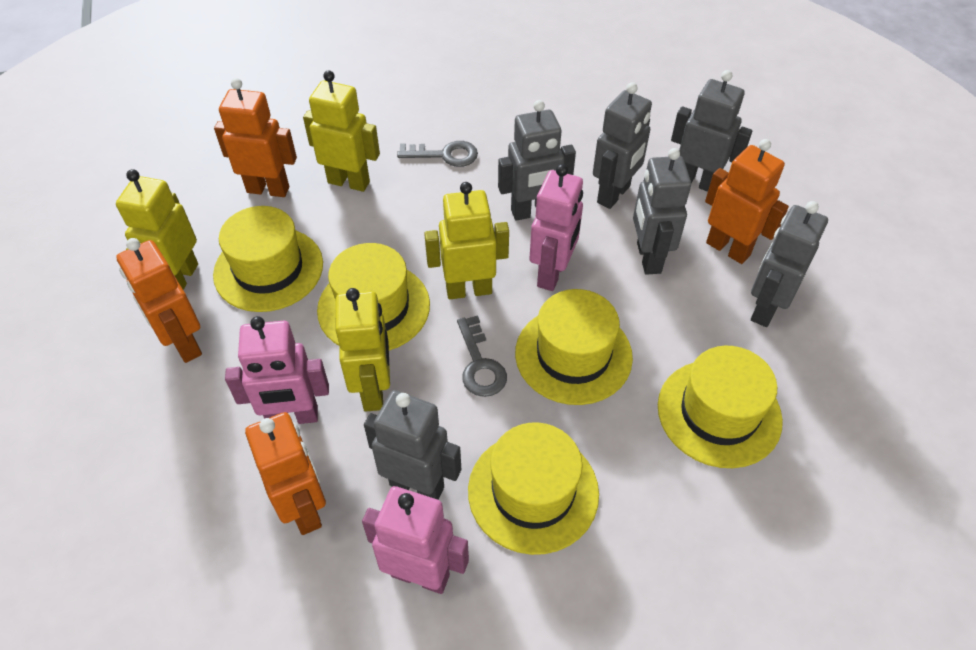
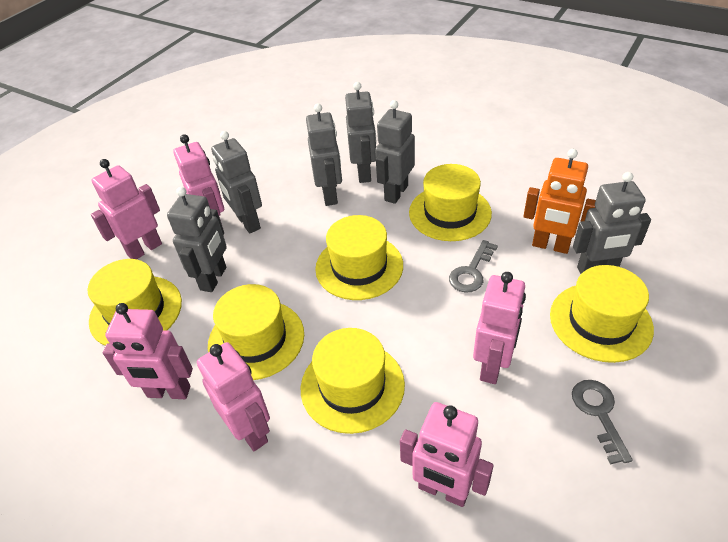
orange robot: [116,238,202,363] [214,78,297,197] [245,412,326,535] [705,139,789,264] = 4 -> [523,149,596,254] = 1
pink robot: [225,316,329,424] [362,486,469,594] [529,164,583,291] = 3 -> [91,159,162,259] [103,303,193,399] [173,134,224,224] [197,342,270,451] [400,402,494,507] [473,272,526,384] = 6
yellow hat: [213,206,323,312] [317,243,430,350] [468,422,599,555] [515,289,633,405] [658,346,783,468] = 5 -> [88,259,182,346] [208,284,304,380] [301,328,405,434] [315,215,403,300] [409,164,492,241] [550,265,654,363] = 6
yellow robot: [116,169,198,290] [303,70,380,192] [335,288,390,412] [424,182,509,299] = 4 -> none = 0

